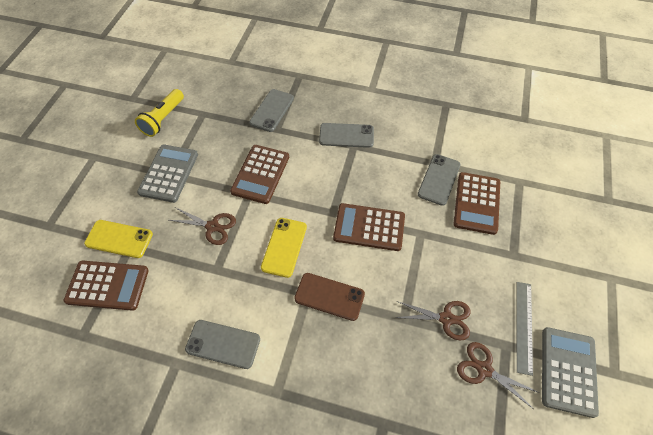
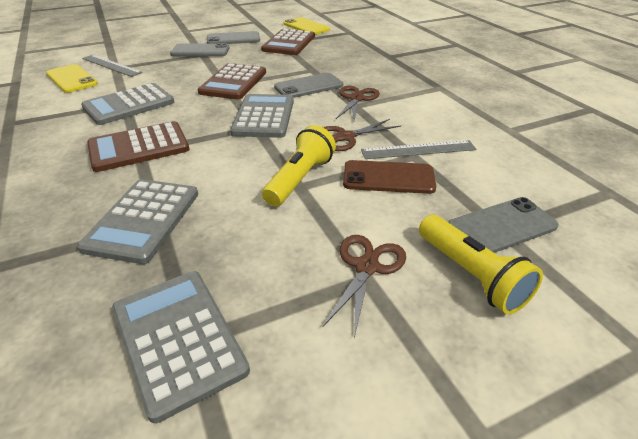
brown calculator: [63,261,149,311] [230,145,289,204] [333,203,405,251] [454,172,500,235] = 4 -> [87,121,190,172] [198,63,266,100] [261,29,315,55] = 3
grey calculator: [137,145,198,203] [542,327,599,418] = 2 -> [77,179,198,264] [81,83,174,125] [112,271,250,423] [230,94,294,138] = 4
grey ruler: [516,282,533,376] = 1 -> [82,55,143,77] [361,140,476,159] = 2
yellow flashlight: [135,89,184,137] = 1 -> [262,125,336,206] [419,215,543,315] = 2

